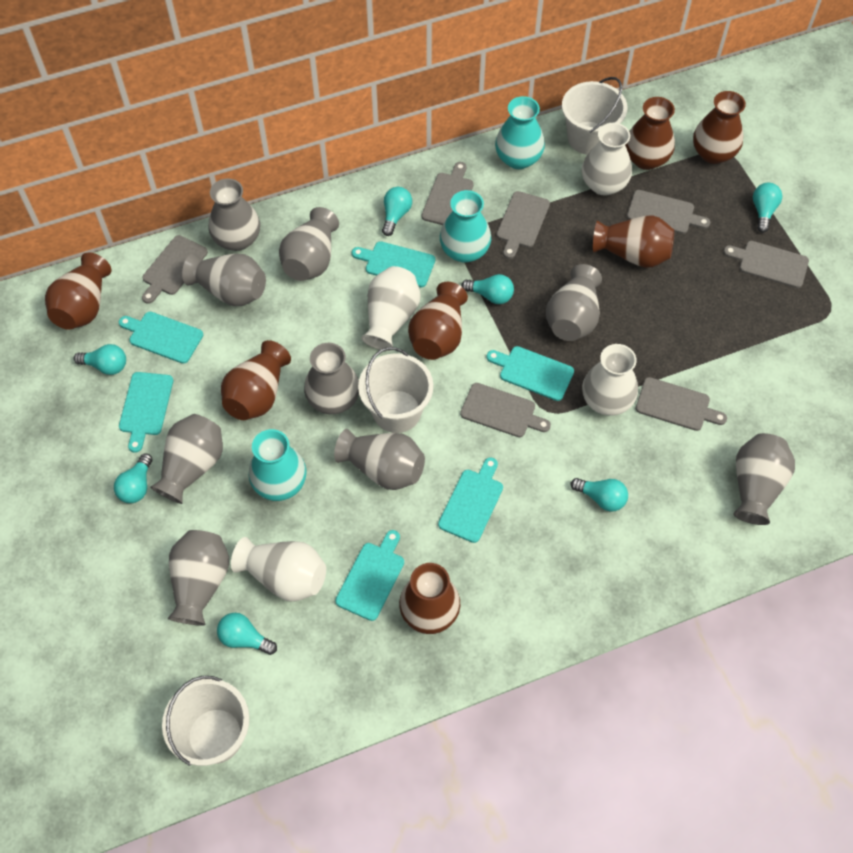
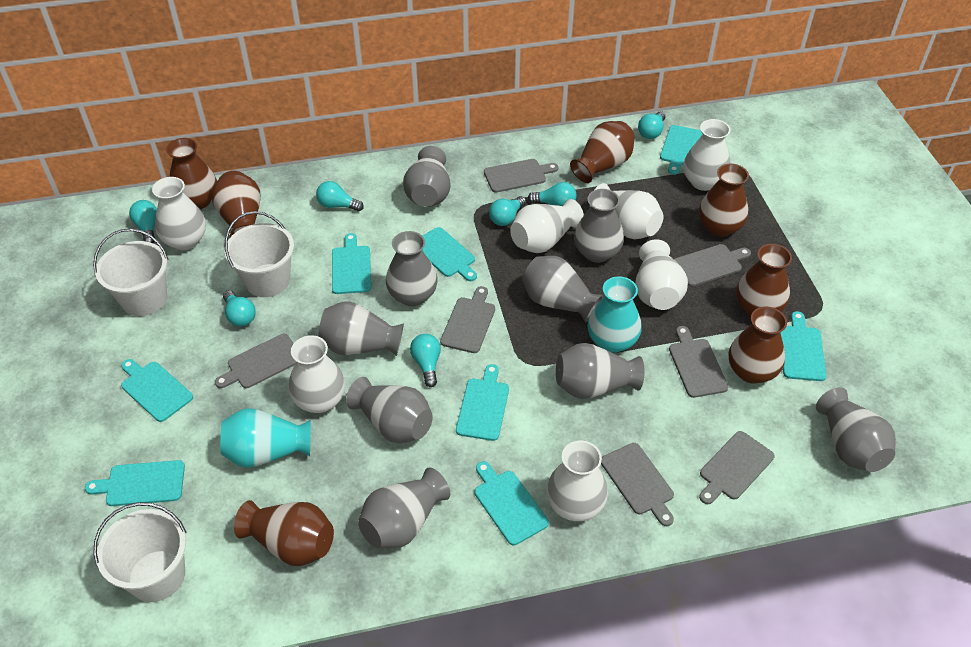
turquoise cutting board: [119,312,203,364] [119,372,173,453] [335,530,404,621] [352,241,435,287] [438,457,503,543] [487,346,574,401] = 6 -> [85,460,185,506] [121,359,193,422] [332,233,371,294] [422,227,477,281] [456,364,509,441] [475,461,549,545] [660,125,703,175] [780,311,827,381] = 8
turquoise vase: [249,429,307,501] [440,190,491,263] [495,96,545,169] = 3 -> [220,408,311,468] [588,276,642,353] = 2
white vase: [231,537,326,602] [361,266,421,351] [582,123,632,196] [582,344,638,416] = 4 -> [152,177,206,250] [289,335,346,413] [510,199,584,253] [546,441,608,521] [590,183,663,239] [635,240,688,310] [683,119,731,191] = 7

